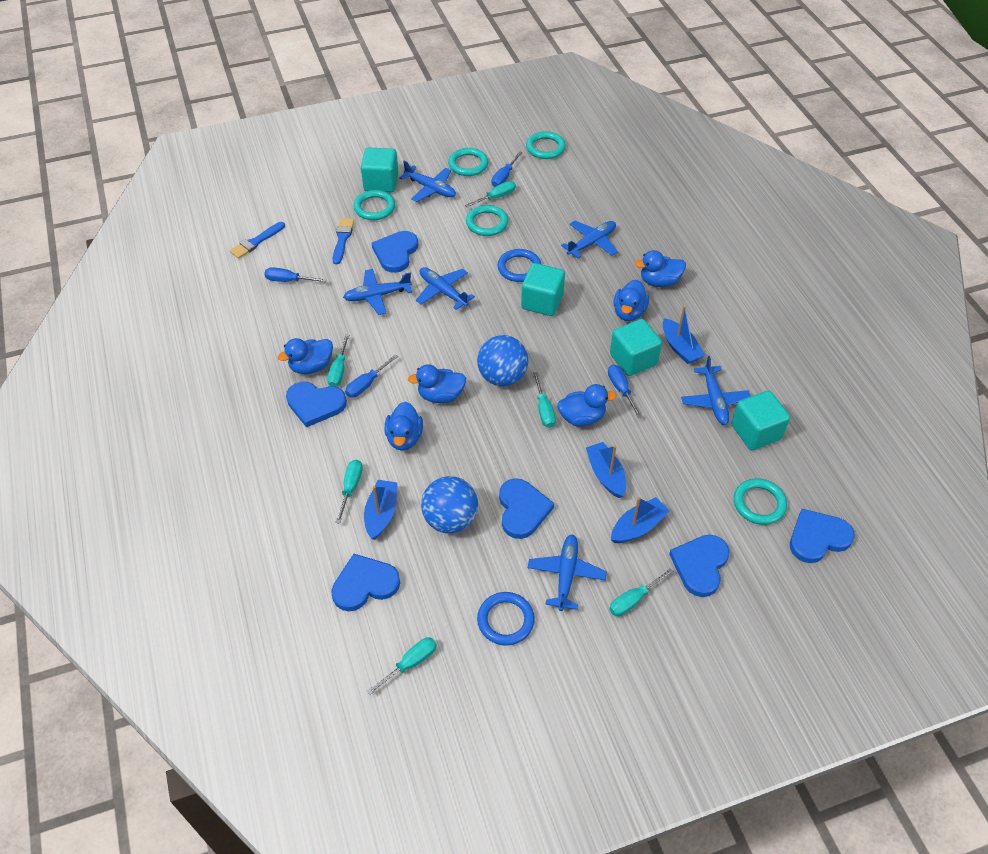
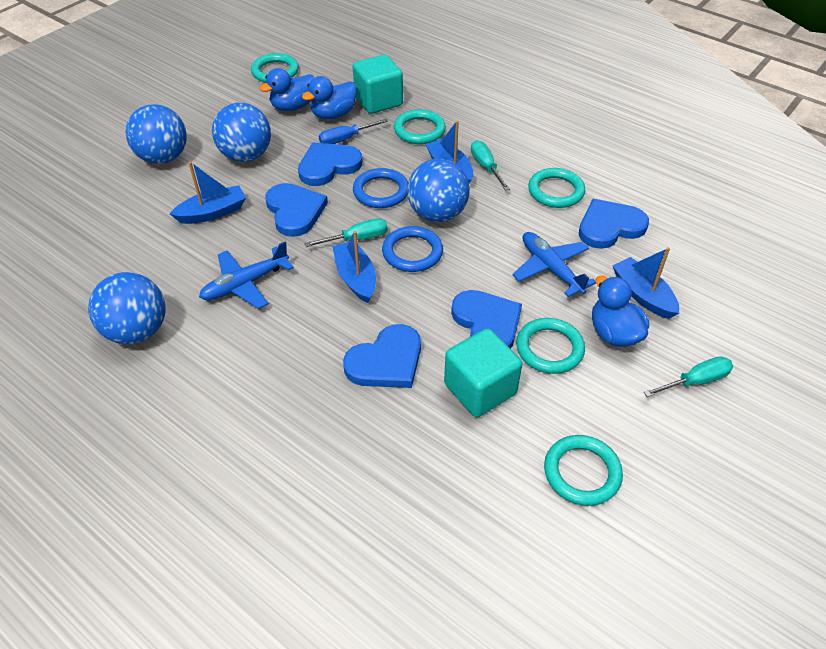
blue ball: [421,476,478,533] [477,335,529,386] = 2 -> [88,272,166,344] [126,104,187,164] [212,103,271,162] [407,159,470,222] = 4
blue brush: [230,222,285,259] [333,218,354,264] = 2 -> none = 0
blue duck: [278,338,333,374] [384,402,423,451] [408,364,466,403] [557,384,616,427] [614,280,649,321] [635,250,686,287] = 6 -> [260,68,314,111] [302,76,357,119] [592,276,649,347] = 3
blue heart: [286,382,347,428] [331,554,400,611] [372,231,418,273] [499,478,554,539] [669,535,729,597] [790,509,855,563] = 6 -> [265,183,328,237] [298,142,362,186] [343,324,421,388] [451,290,522,349] [579,199,649,249] = 5
blue plane: [343,269,412,315] [399,161,456,202] [416,267,475,310] [528,534,607,611] [561,221,618,259] [681,356,751,425] = 6 -> [199,242,294,309] [512,232,596,297] = 2
blue screwdriver: [265,267,327,282] [345,354,398,398] [492,151,522,187] [608,365,642,418] = 4 -> [319,119,388,144] = 1
turquoise cube: [361,147,399,192] [521,263,565,316] [610,319,662,376] [731,390,790,450] = 4 -> [353,55,403,114] [444,328,522,417] = 2
turquoise screwdriver: [327,334,349,387] [335,460,363,524] [367,637,437,695] [465,181,516,207] [533,372,556,428] [609,568,674,616] = 6 -> [304,219,388,247] [471,140,510,191] [644,356,733,397] = 3

